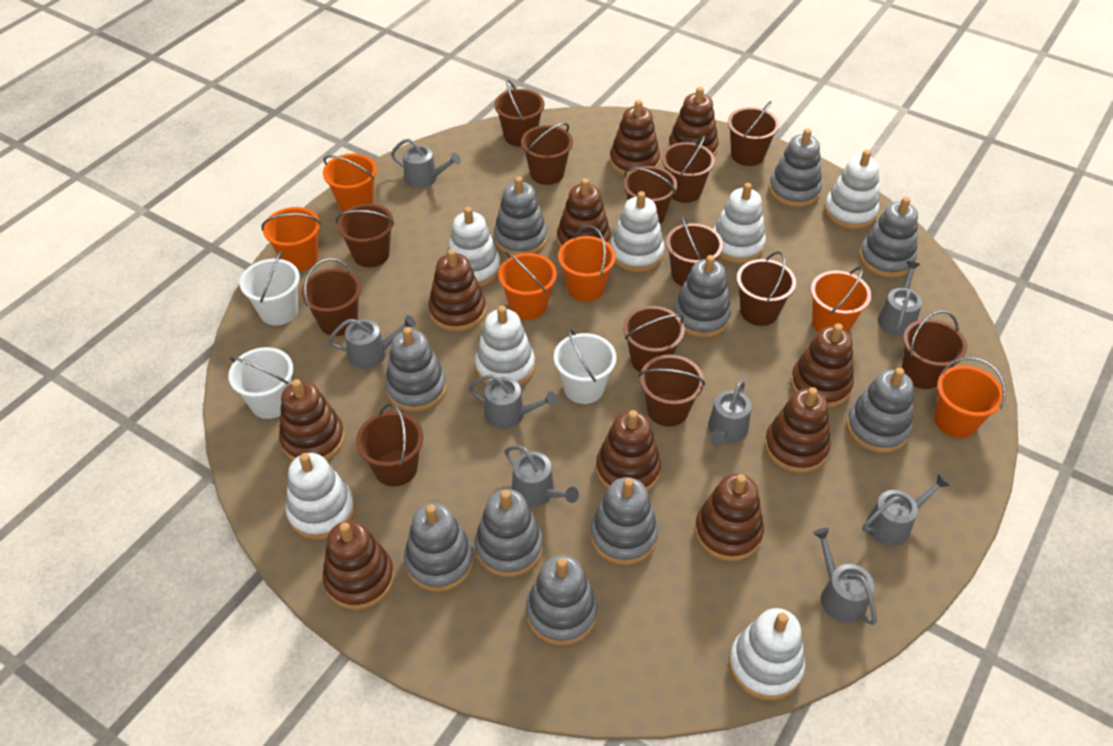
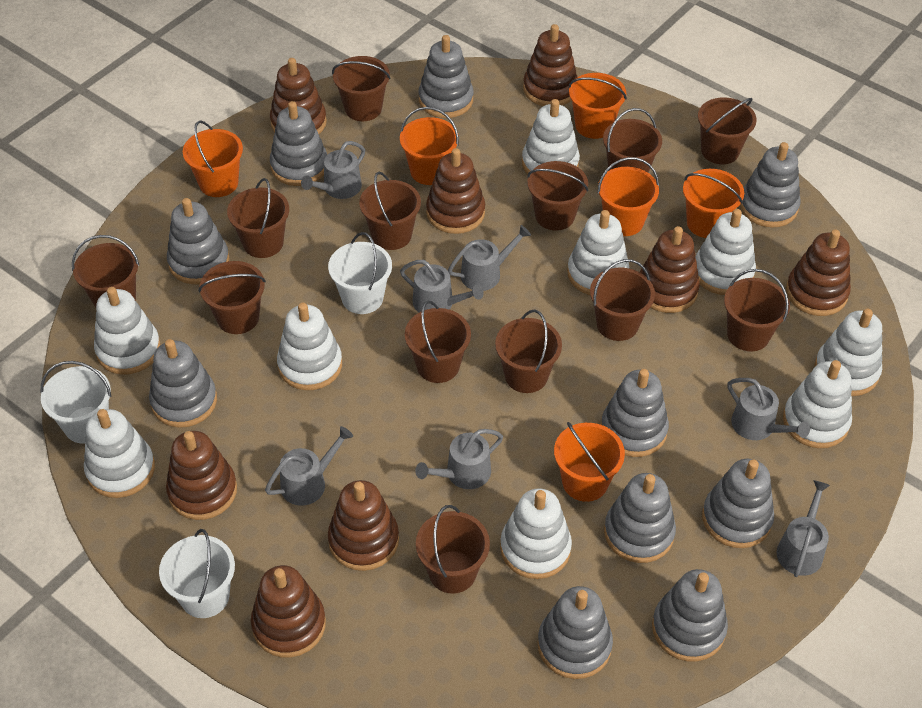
brown stacking toy: [279,379,345,461] [322,520,395,610] [428,249,486,332] [557,178,611,248] [596,410,661,491] [610,100,660,176] [668,87,719,156] [695,474,764,561] [764,387,831,473] [790,323,854,408] = 10 -> [166,431,237,520] [251,565,326,658] [270,58,327,134] [328,480,399,571] [426,148,485,234] [523,24,577,106] [640,226,700,313] [786,229,851,316] = 8
grey watering can: [328,315,416,369] [391,138,461,188] [469,374,557,429] [504,446,579,506] [708,380,751,446] [813,528,877,625] [862,474,950,546] [878,261,922,336] = 8 -> [265,426,353,506] [301,141,365,199] [400,260,484,312] [415,429,503,489] [448,225,531,291] [728,378,810,440] [776,480,830,577] = 7
white stacking toy: [286,453,355,540] [447,207,500,287] [475,306,535,386] [610,191,665,272] [713,183,766,263] [729,608,805,701] [824,150,879,229] = 7 -> [84,409,155,498] [94,287,161,375] [277,303,342,390] [500,488,572,579] [522,99,580,174] [567,210,629,295] [696,209,756,295] [783,360,852,448] [814,309,882,396] = 9

